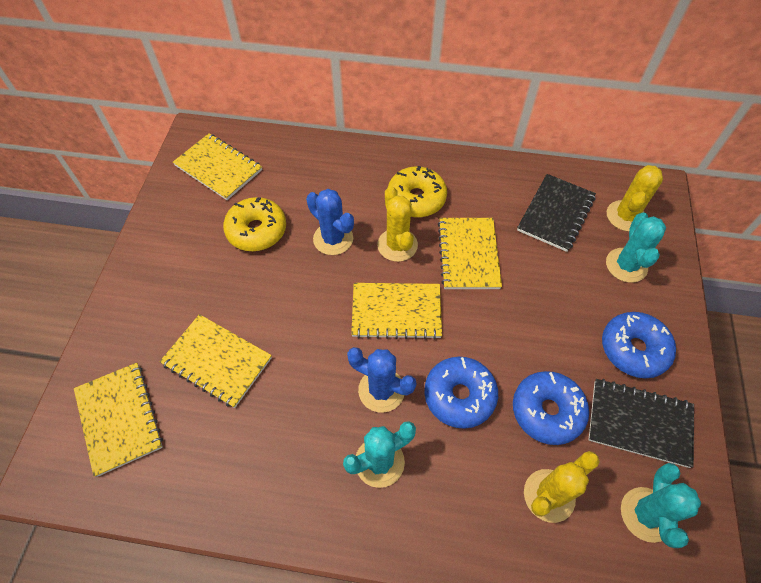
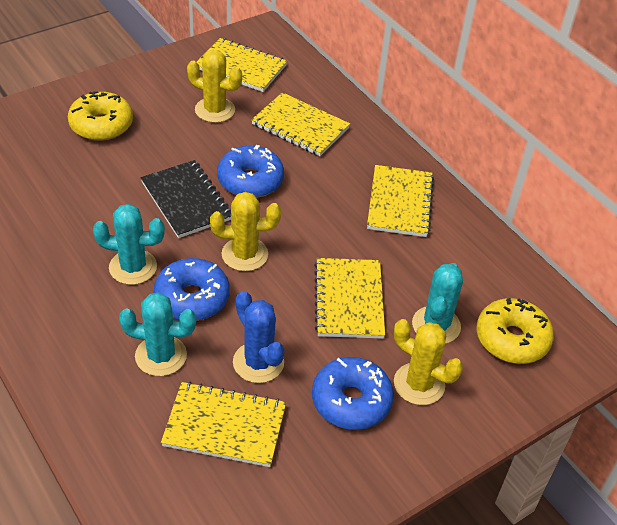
black notebook: [517,174,596,252] [589,379,694,468] = 2 -> [141,160,231,238] = 1
blue cactus: [306,189,354,255] [347,347,417,413] = 2 -> [233,291,284,383] = 1

